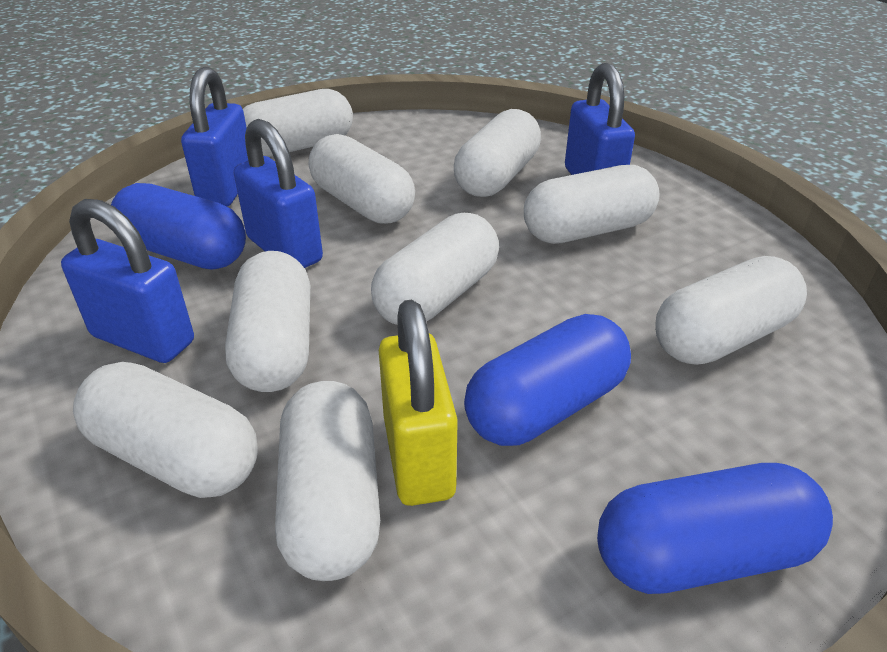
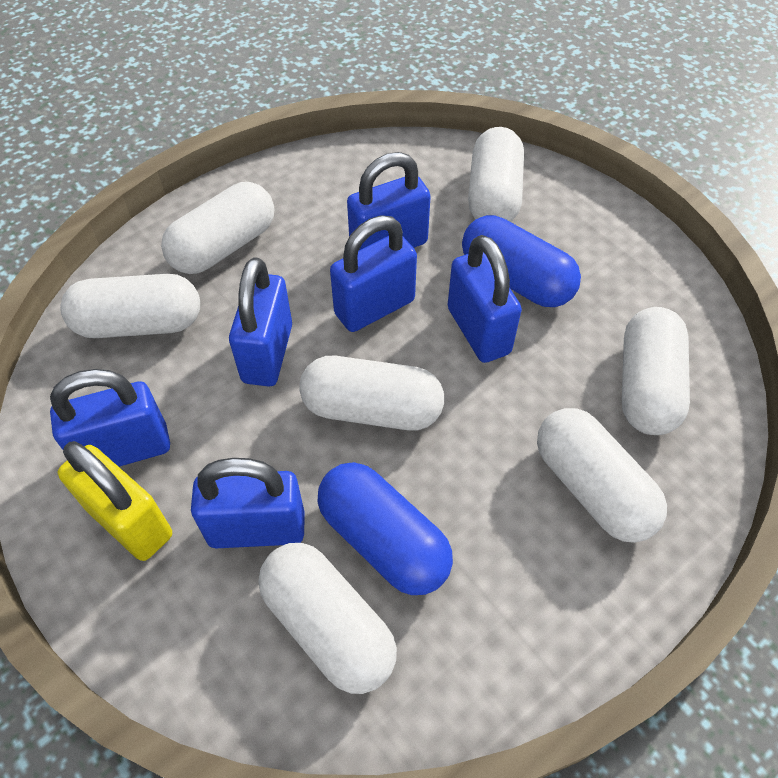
blue capsule: [111,183,246,270] [464,314,631,446] [597,463,833,594] = 3 -> [318,462,453,595] [462,215,581,307] = 2
blue padlock: [61,199,194,363] [181,67,248,207] [234,119,323,268] [565,63,635,175] = 4 -> [50,369,170,467] [191,458,304,548] [229,257,292,387] [330,216,417,332] [347,152,431,250] [448,235,522,363] = 6
white capsule: [73,362,258,498] [225,251,310,392] [243,89,353,157] [275,381,380,581] [309,134,415,224] [371,213,499,325] [454,109,541,197] [524,165,660,244] [655,256,807,365] = 9 -> [60,274,200,338] [161,182,274,274] [259,543,397,694] [299,356,444,430] [468,127,524,222] [537,408,667,543] [622,307,690,435] = 7

